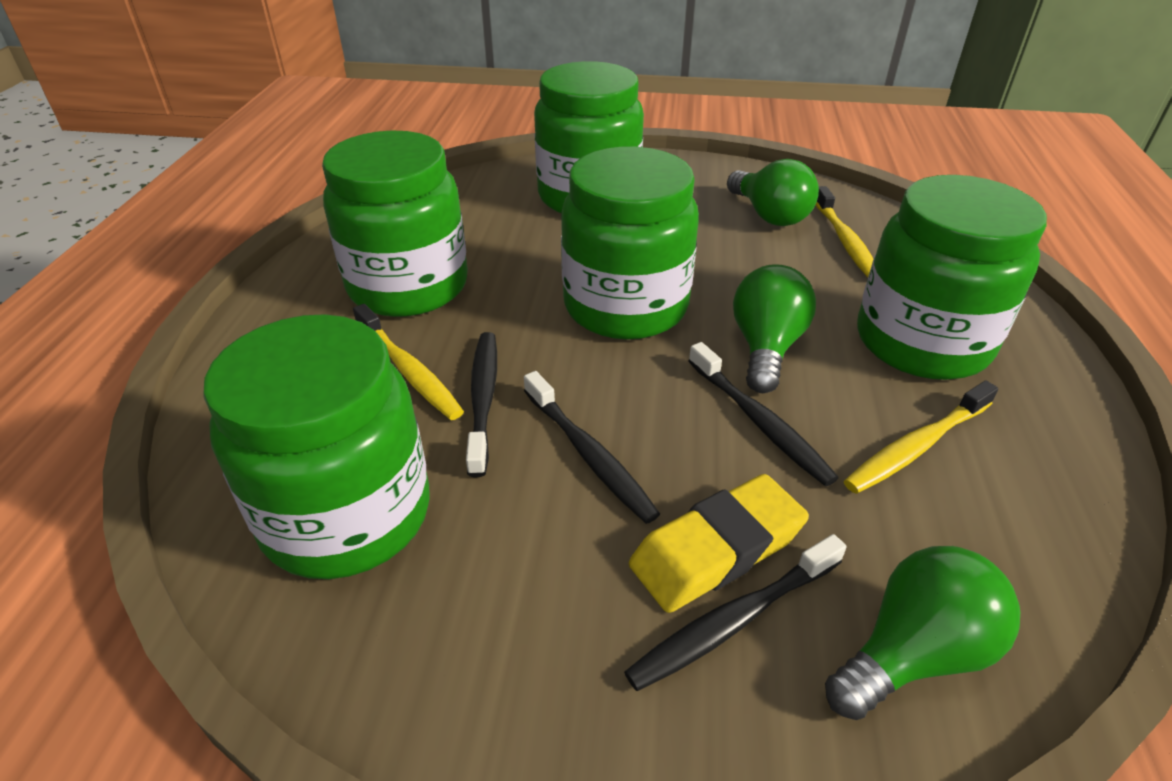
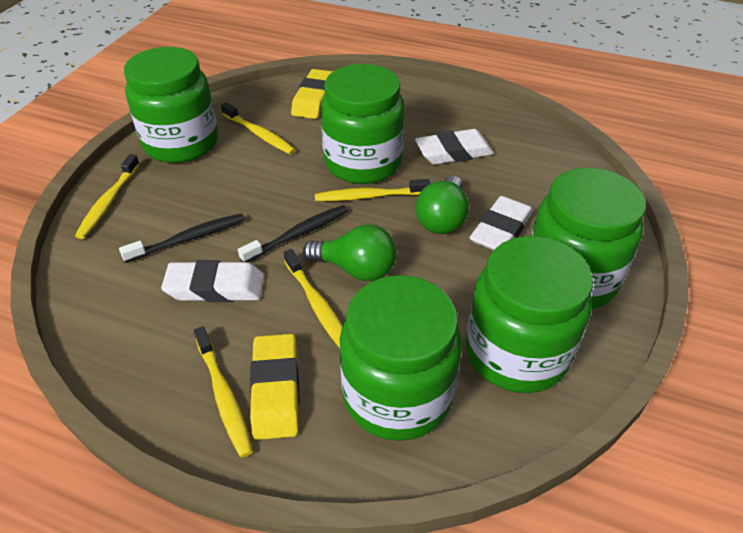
black toothbrush: [466,332,497,477] [524,371,660,524] [624,534,847,691] [688,342,839,486] = 4 -> [119,213,245,263] [238,205,348,262] = 2
green light bulb: [727,159,819,226] [733,264,816,393] [825,546,1020,720] = 3 -> [303,224,397,281] [415,176,469,234] = 2
white eraser: none = 0 -> [161,260,264,302] [415,129,494,164] [470,196,533,250] = 3
yellow eraser: [629,474,809,613] = 1 -> [250,334,299,440] [291,69,333,119] = 2
yellow toothbrush: [353,304,464,420] [816,186,874,278] [844,381,998,494] = 3 -> [75,154,140,239] [194,326,253,458] [221,102,296,155] [284,249,342,348] [315,179,431,201] = 5

